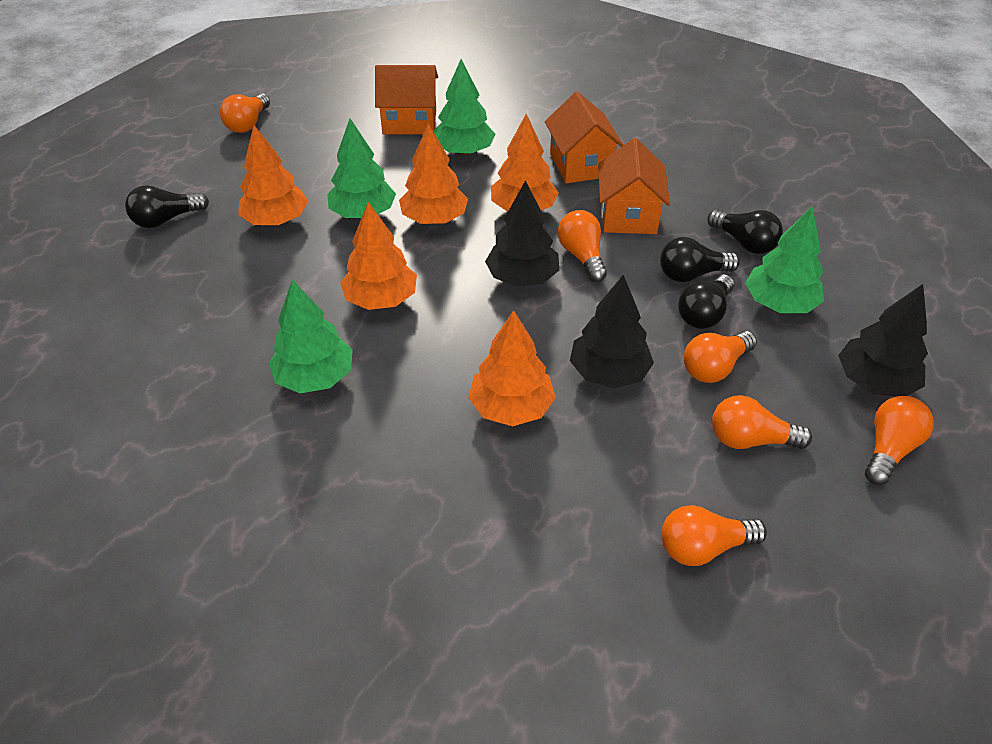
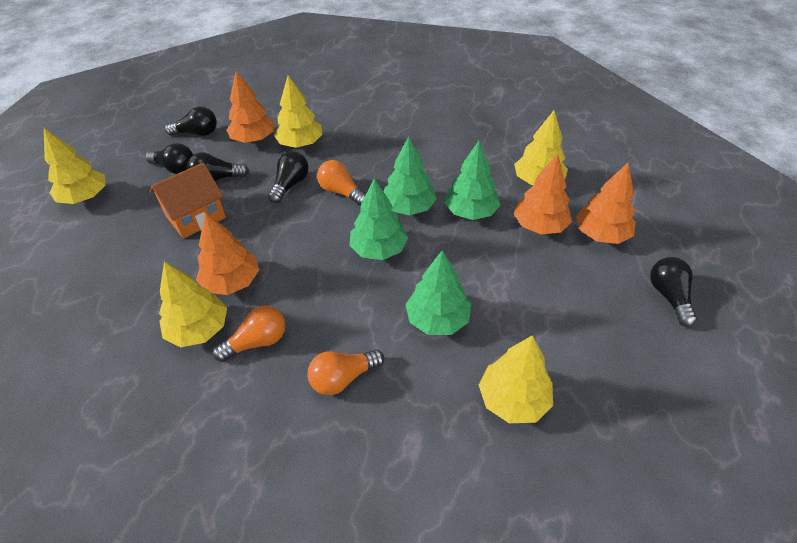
black light bulb: [125,185,209,228] [660,237,740,282] [678,274,734,329] [707,210,783,254] = 4 -> [145,143,193,174] [165,107,217,136] [187,152,249,181] [268,151,309,203] [650,257,697,327] = 5
black tree: [485,180,559,287] [570,275,654,388] [838,284,928,397] = 3 -> none = 0
orange house: [375,65,438,134] [545,92,623,184] [598,138,670,234] = 3 -> [150,163,226,239] = 1
orange light bulb: [220,93,270,133] [558,210,607,282] [661,505,767,566] [684,331,757,383] [712,395,812,449] [865,396,934,485] = 6 -> [213,306,285,362] [308,349,384,395] [317,160,366,206] = 3
orange tree: [238,125,308,225] [340,202,417,310] [399,123,468,224] [468,310,556,426] [491,114,559,212] = 5 -> [196,212,259,295] [227,71,274,143] [513,154,572,234] [576,163,636,244] = 4
yellow tree: none = 0 -> [44,128,106,204] [159,262,227,347] [274,75,323,148] [479,335,553,423] [514,110,568,185] = 5

